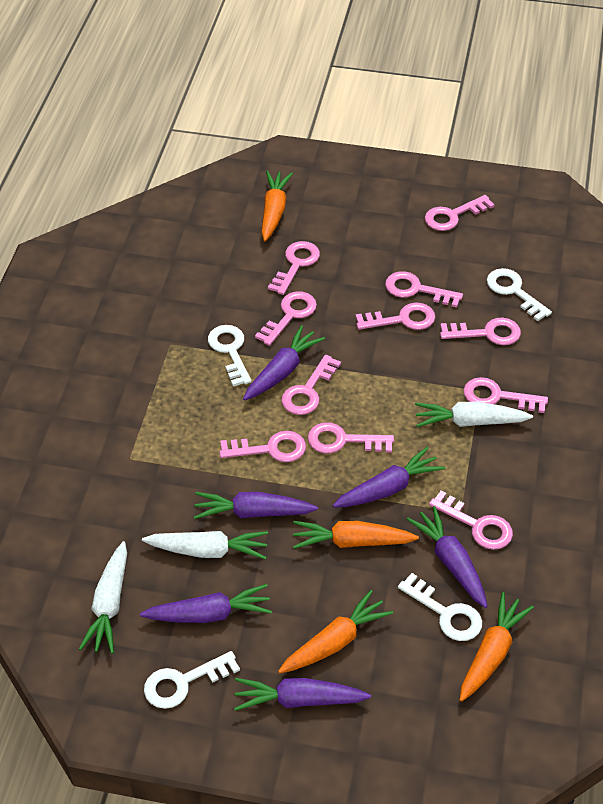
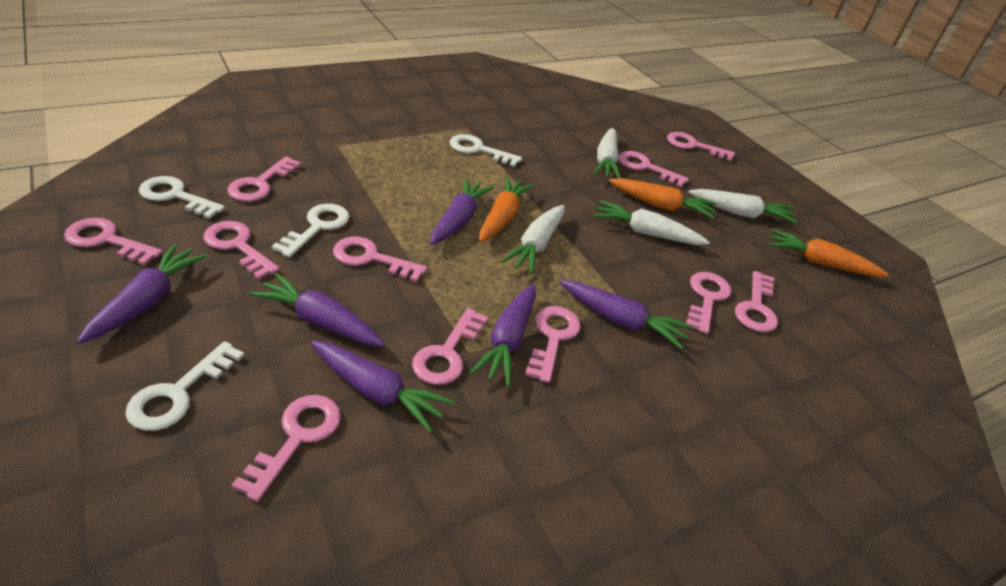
orange carrot: [261,171,293,241] [278,590,393,673] [293,521,419,549] [460,592,534,702] = 4 -> [479,176,534,242] [609,178,717,219] [769,229,889,277] = 3
white carrot: [79,541,127,654] [142,531,268,559] [415,402,533,427] = 3 -> [500,205,564,274] [593,128,621,178] [593,200,710,245] [688,189,798,224] = 4

